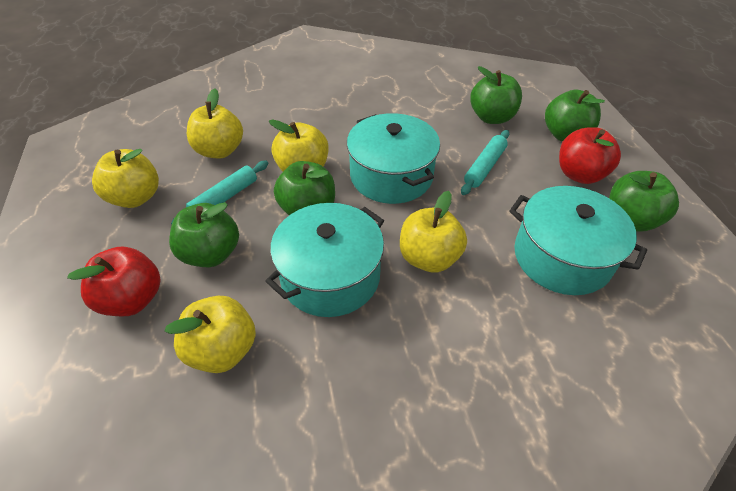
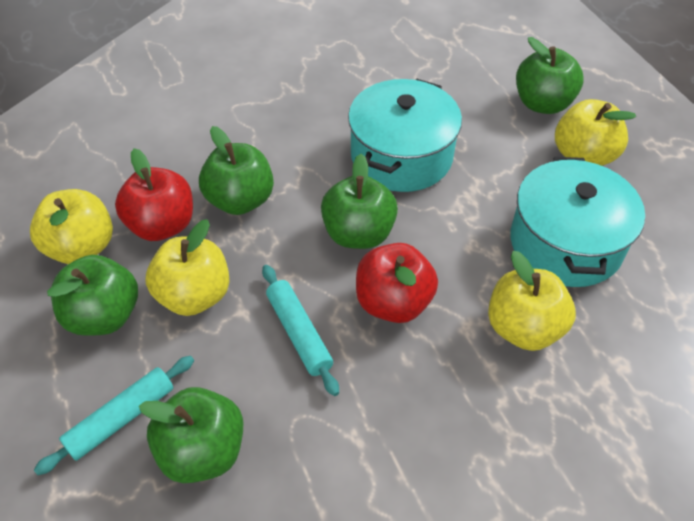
turquoise pot: [265,203,384,317] [347,113,440,204] [509,186,647,295] = 3 -> [348,79,462,192] [510,157,645,287] = 2
yellow apple: [92,149,159,208] [164,296,256,373] [187,88,243,159] [269,119,329,172] [400,191,467,273] = 5 -> [30,189,113,264] [146,219,229,316] [488,251,576,351] [555,99,636,166] = 4

